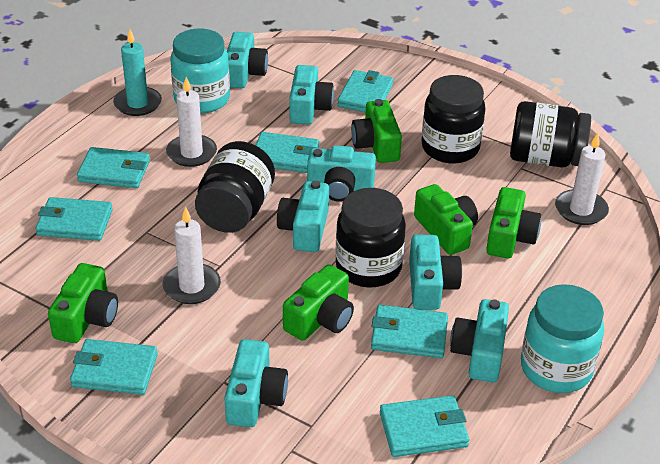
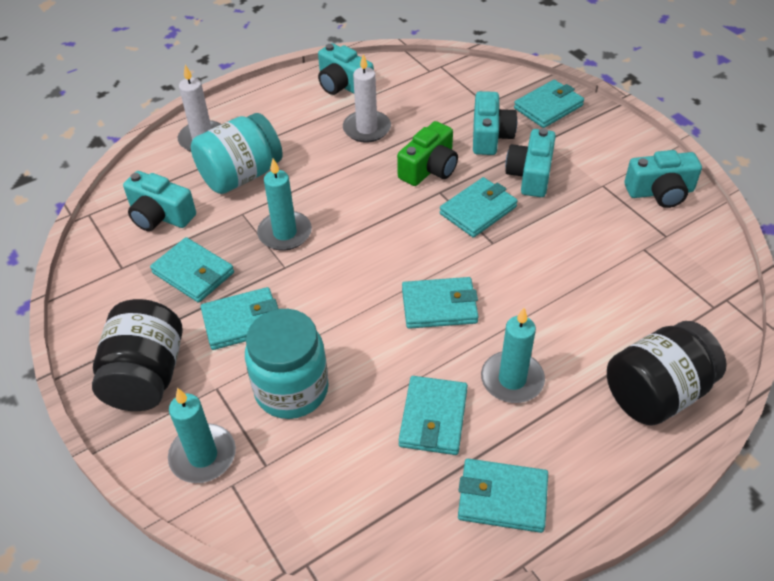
black jar: [195,141,275,233] [335,188,406,288] [422,75,486,164] [510,101,591,167] = 4 -> [92,299,182,411] [607,321,727,426] = 2
green camera: [48,263,118,343] [283,264,354,341] [351,99,402,163] [414,184,478,255] [486,187,541,259] = 5 -> [397,121,458,186] = 1
turquoise camera: [224,339,288,427] [227,32,268,88] [277,181,329,252] [289,65,334,124] [307,145,376,202] [409,235,462,310] [450,299,509,382] = 7 -> [123,171,196,231] [318,43,374,95] [473,91,517,155] [505,128,556,197] [624,150,702,208] = 5
turquoise candle: [113,29,162,116] = 1 -> [168,388,236,483] [257,159,312,251] [481,308,545,403] = 3
white candle: [163,206,221,304] [166,77,217,167] [555,133,609,225] = 3 -> [178,65,221,152] [343,54,391,143] = 2

